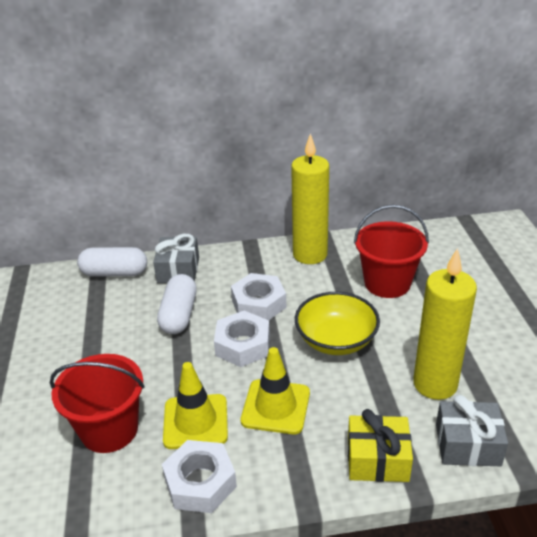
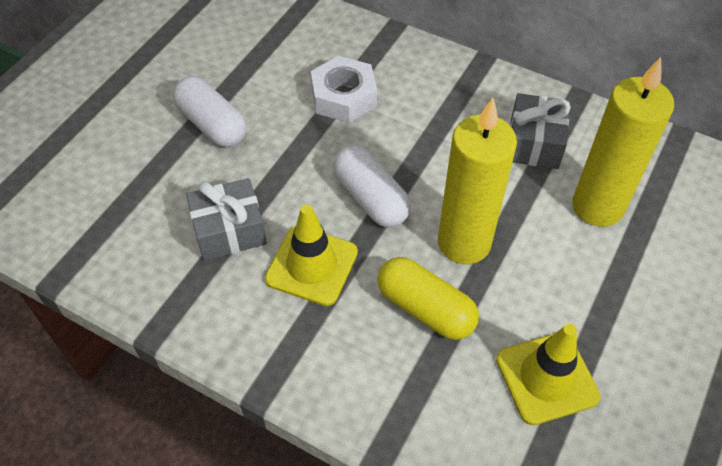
red bucket: [50,354,145,453] [354,205,429,298] = 2 -> none = 0
white nut: [162,440,237,513] [214,311,270,367] [231,273,286,320] = 3 -> [311,56,377,123] = 1
yellow bowl: [295,292,380,355] = 1 -> none = 0
yellow capsule: none = 0 -> [377,257,479,340] = 1
yellow gift: [348,409,413,482] = 1 -> none = 0

